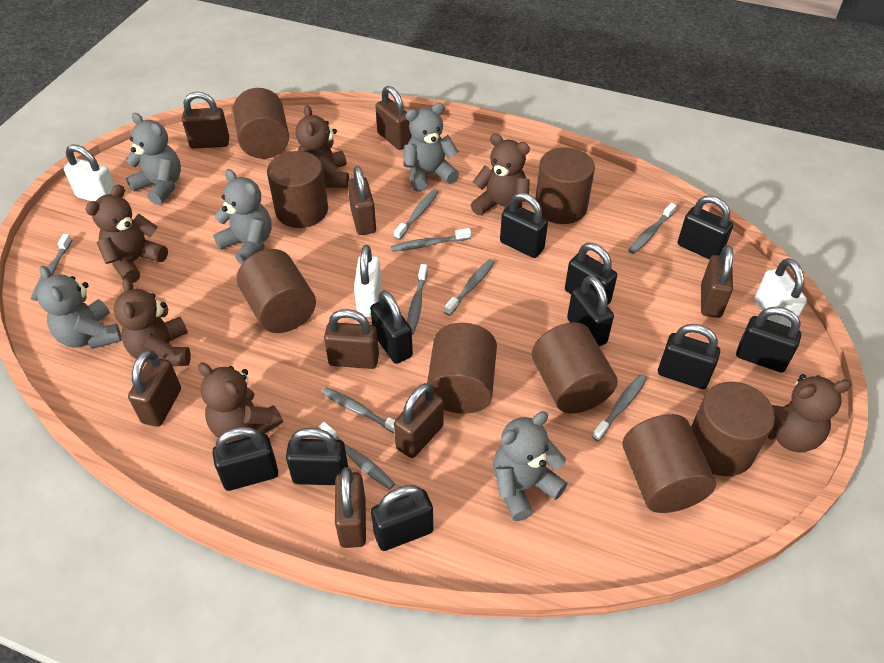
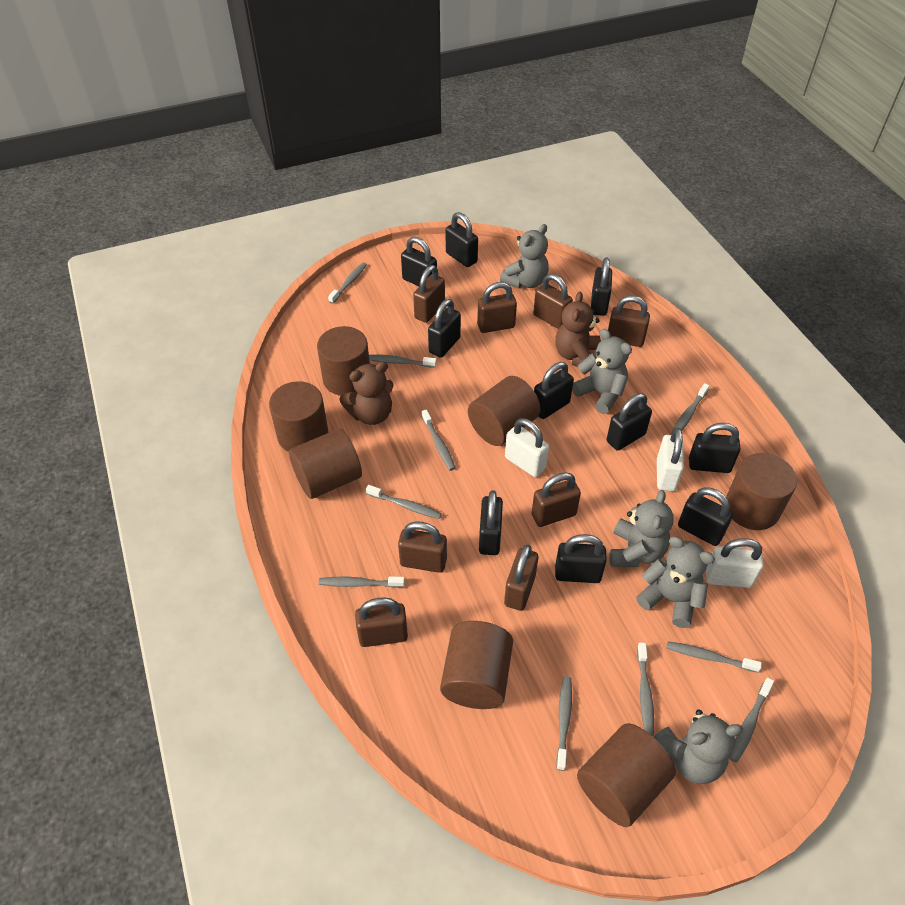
brown cylinder: [233,88,289,159] [237,249,316,333] [267,151,328,228] [427,323,497,414] [532,322,618,414] [535,147,595,224] [622,414,716,513] [691,382,775,476] = 8 -> [269,381,328,452] [289,429,362,499] [317,326,370,396] [440,621,513,709] [468,376,541,446] [577,723,676,827] [726,453,797,530] = 7
brown teddy bear: [86,185,168,283] [114,277,191,366] [198,363,283,442] [295,105,349,188] [471,134,530,215] [768,374,851,452] = 6 -> [339,362,394,425] [555,291,601,367] = 2
grey toothbrush: [31,234,72,301] [319,422,395,490] [322,387,395,434] [391,228,471,252] [394,189,439,240] [407,264,428,335] [444,259,495,316] [592,374,647,441] [628,203,677,254] = 9 -> [319,576,405,588] [328,262,367,304] [366,485,442,519] [369,355,437,368] [421,409,455,471] [556,676,572,771] [637,642,654,736] [667,641,762,673] [671,383,710,434] [729,678,774,763] = 10

